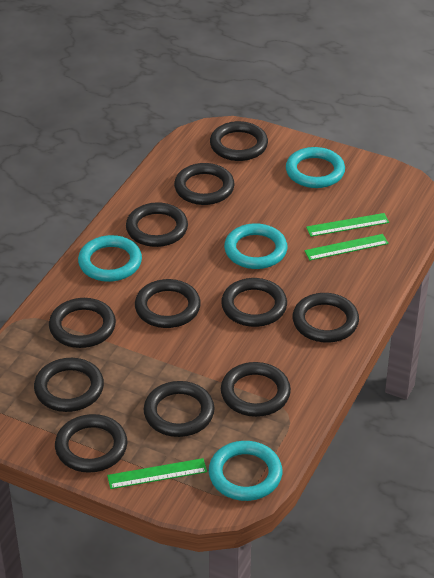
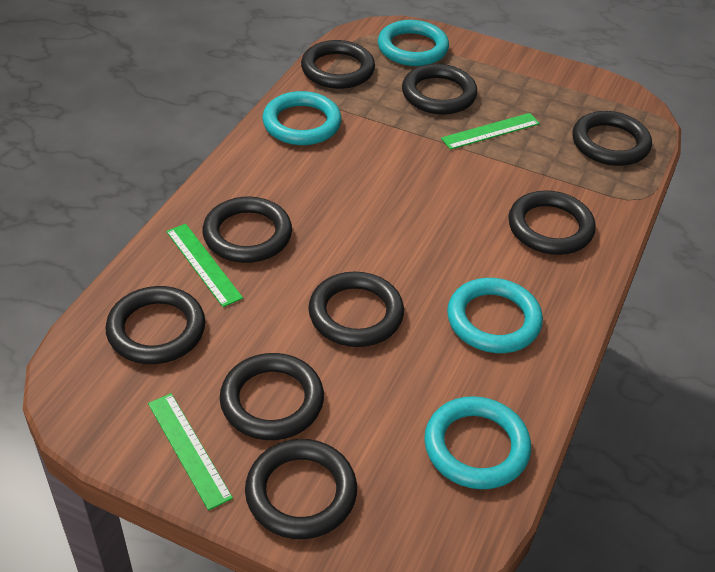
black ring: [34,358,104,412] [49,298,116,348] [55,414,128,473] [126,202,188,247] [135,279,201,328] [144,381,215,437] [174,163,235,205] [210,121,268,161] [221,278,287,327] [221,362,291,417] [293,293,359,343] = 11 -> [105,286,205,364] [202,196,292,263] [220,353,324,440] [245,439,357,539] [301,40,375,89] [308,272,404,347] [402,64,477,115] [508,190,596,255] [573,111,652,166] = 9

